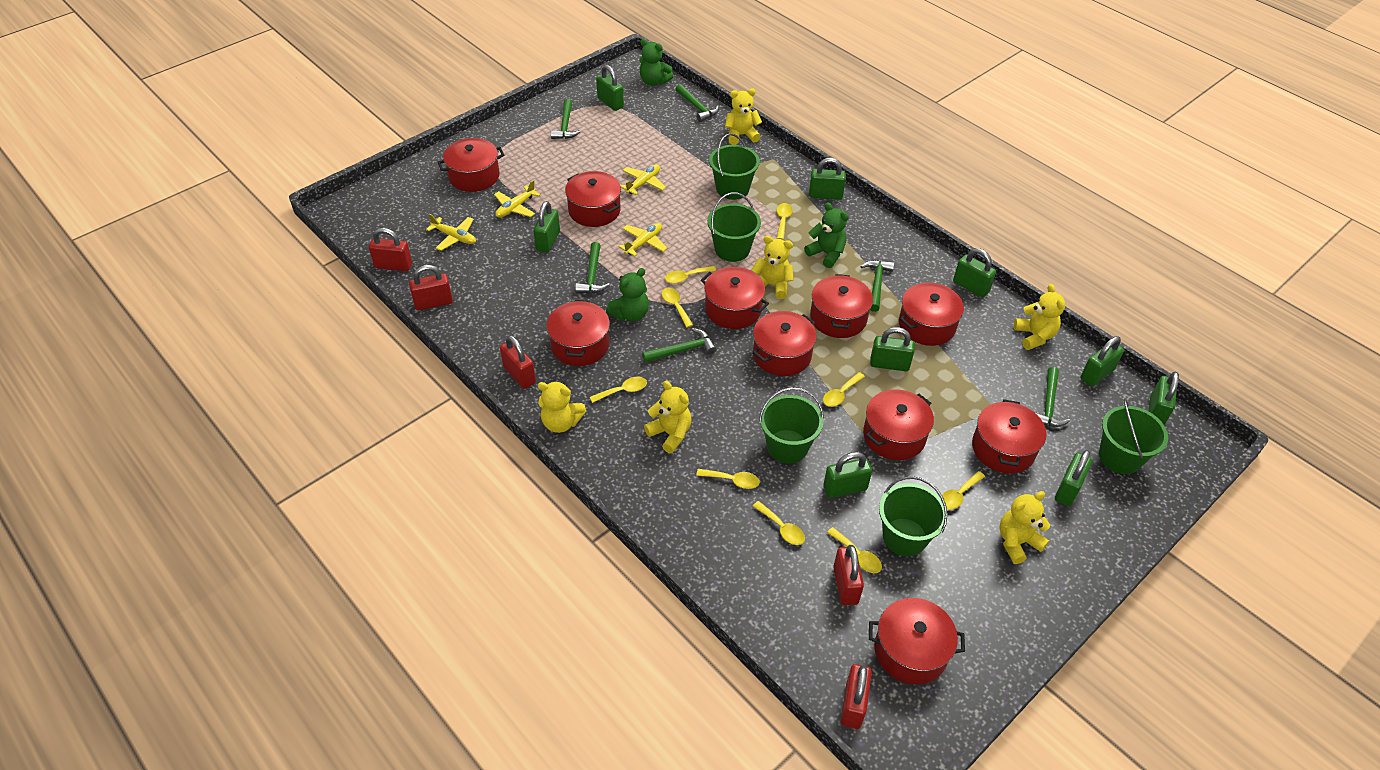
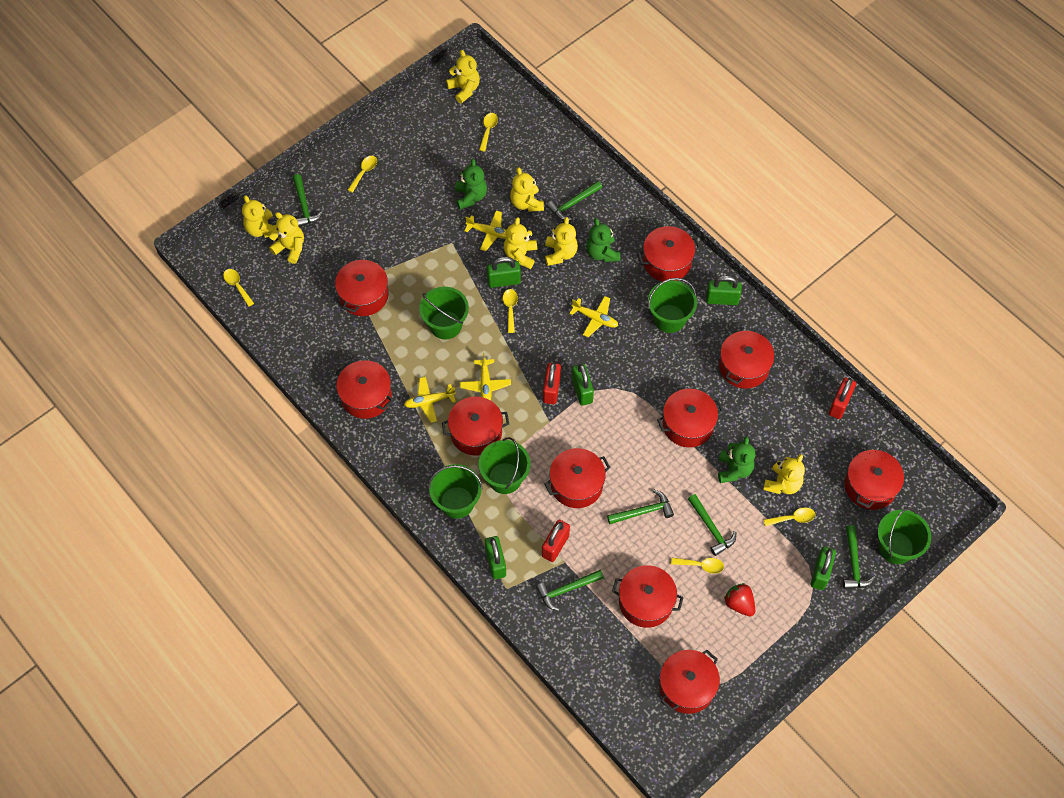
green padlock: [533,201,560,253] [596,65,624,111] [809,158,846,200] [823,452,872,498] [870,327,915,371] [953,248,996,297] [1055,450,1092,506] [1080,336,1124,386] [1149,372,1179,425] = 9 -> [485,536,506,579] [487,257,521,288] [572,364,594,406] [706,276,742,305] [811,547,836,590] = 5
red padlock: [369,228,412,271] [409,265,453,310] [500,335,536,389] [833,545,864,605] [841,664,872,729] = 5 -> [542,520,570,562] [543,362,561,404] [829,377,856,419] = 3
red strawberry: none = 0 -> [724,583,755,617] = 1
yellow spoon: [590,377,647,403] [662,287,693,328] [665,266,716,284] [696,469,760,489] [753,501,805,545] [777,203,793,240] [823,372,865,407] [827,527,882,573] [942,471,985,510] = 9 -> [223,269,254,307] [348,156,377,193] [479,113,498,151] [503,289,518,333] [671,558,724,574] [764,507,815,526] = 6
yellow teddy bear: [538,381,586,433] [644,381,692,453] [725,88,762,145] [751,235,794,299] [999,491,1050,564] [1014,284,1065,350] = 6 -> [242,195,276,238] [269,212,304,264] [446,50,480,104] [504,217,537,269] [510,167,544,212] [545,217,578,266] [763,454,805,494] = 7

